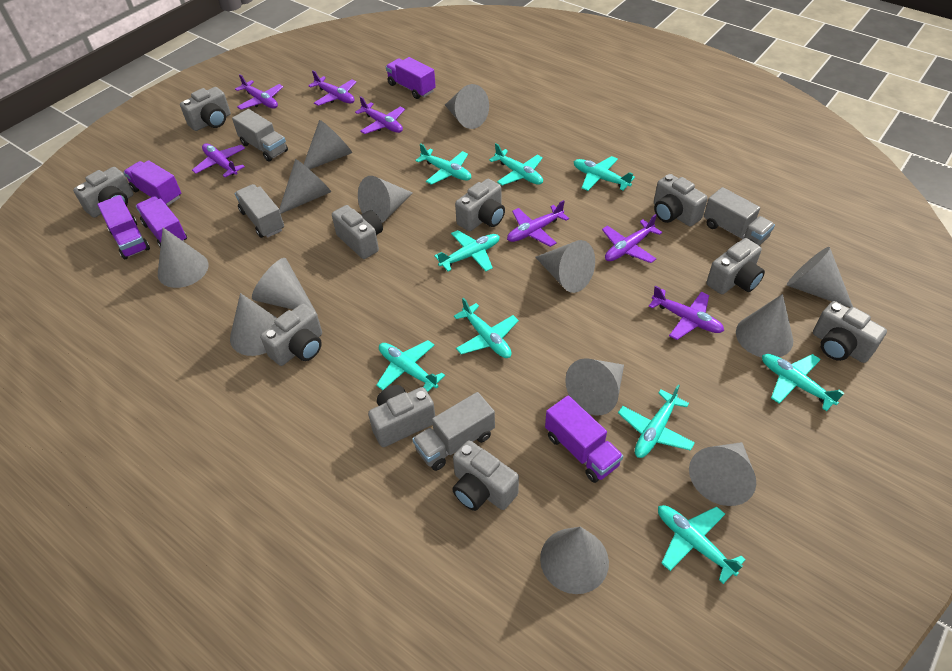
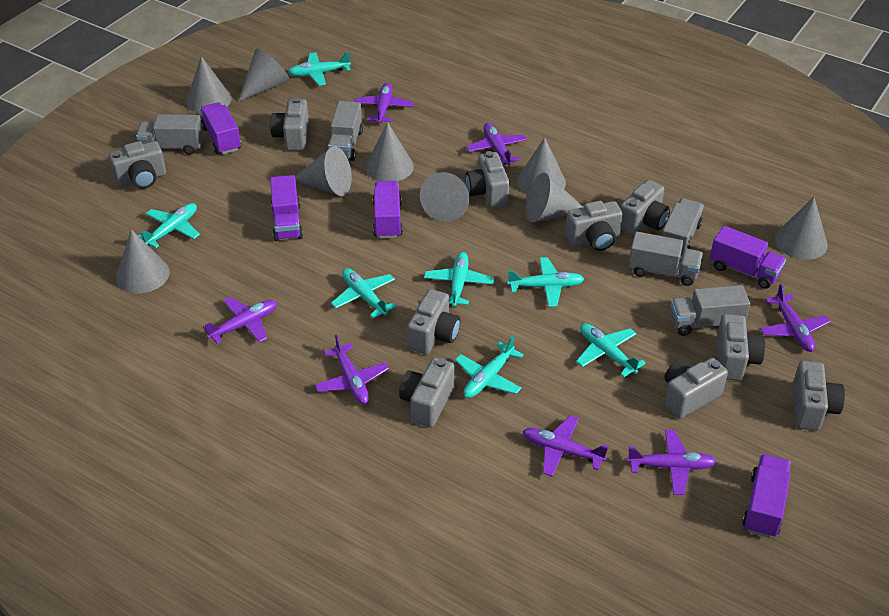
grey cone: [158,228,208,288] [230,293,277,356] [252,258,316,312] [279,159,331,214] [304,120,352,169] [358,176,413,223] [445,84,489,129] [535,240,595,293] [540,527,609,594] [565,358,624,416] [689,442,756,506] [736,294,793,357] [787,247,853,308] = 13 -> [116,229,170,294] [186,56,232,113] [238,49,290,102] [295,146,352,196] [365,122,414,181] [420,172,470,222] [517,137,566,195] [526,173,583,223] [775,197,828,260] = 9
grey truck: [232,109,288,162] [235,184,284,238] [412,392,495,471] [704,187,775,246] = 4 -> [136,114,203,155] [328,101,363,161] [628,231,703,286] [662,198,704,257] [670,285,750,336] = 5
turquoise plane: [376,340,445,392] [415,143,471,185] [434,230,500,271] [454,298,519,358] [489,143,543,186] [574,156,635,191] [618,384,695,458] [658,505,746,584] [762,354,844,411] = 9 -> [138,203,200,248] [288,52,351,86] [331,268,397,318] [424,252,494,307] [455,335,524,398] [507,257,584,307] [576,323,646,377] = 7

